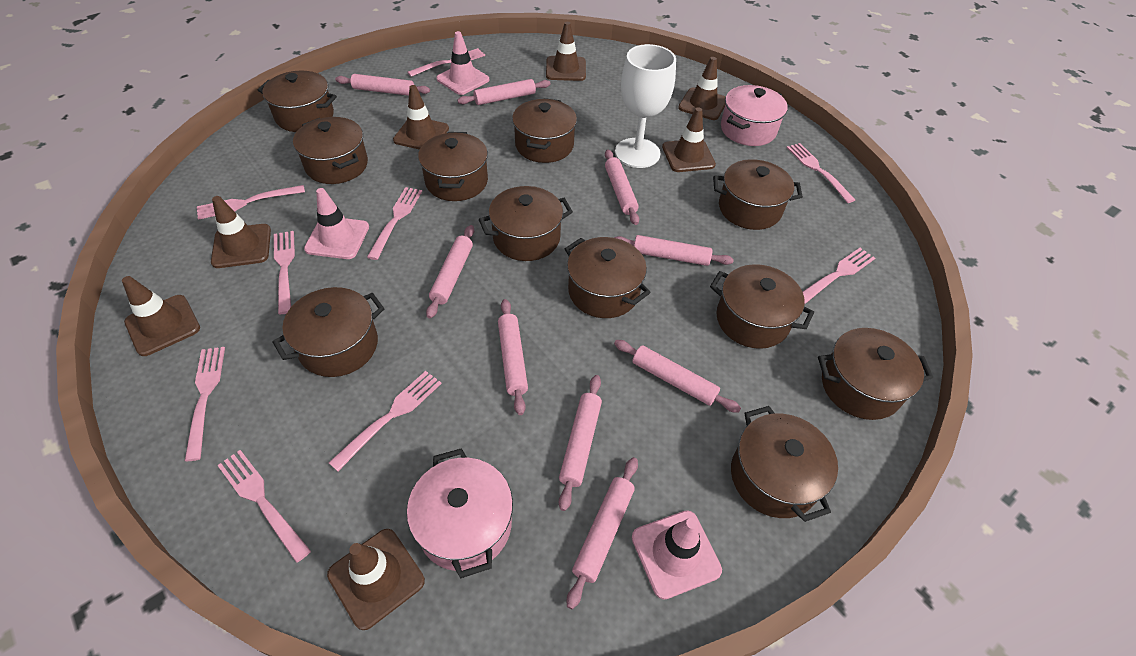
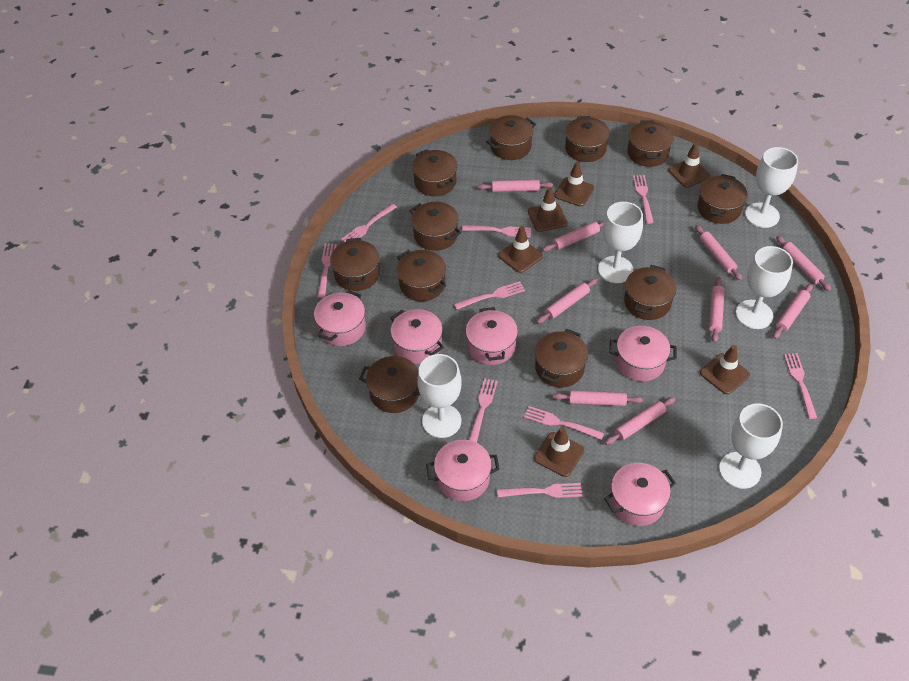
brown traffic cone: [122,276,200,356] [211,196,271,268] [327,529,425,630] [393,85,449,150] [546,22,586,81] [662,107,716,172] [678,57,726,120] = 7 -> [498,226,543,273] [528,187,567,232] [534,427,584,477] [554,162,594,207] [668,143,710,188] [700,345,750,394] = 6
pink pot: [407,448,513,578] [721,85,788,146] = 2 -> [314,290,366,346] [390,309,444,364] [426,440,500,501] [466,307,518,365] [604,463,676,526] [609,326,677,382] = 6
pink traffic cone: [304,188,369,259] [436,31,489,95] [632,510,722,600] = 3 -> none = 0
white goblet: [615,44,676,168] = 1 -> [417,354,462,438] [598,202,643,283] [719,403,783,489] [736,246,793,329] [745,147,798,228] = 5

